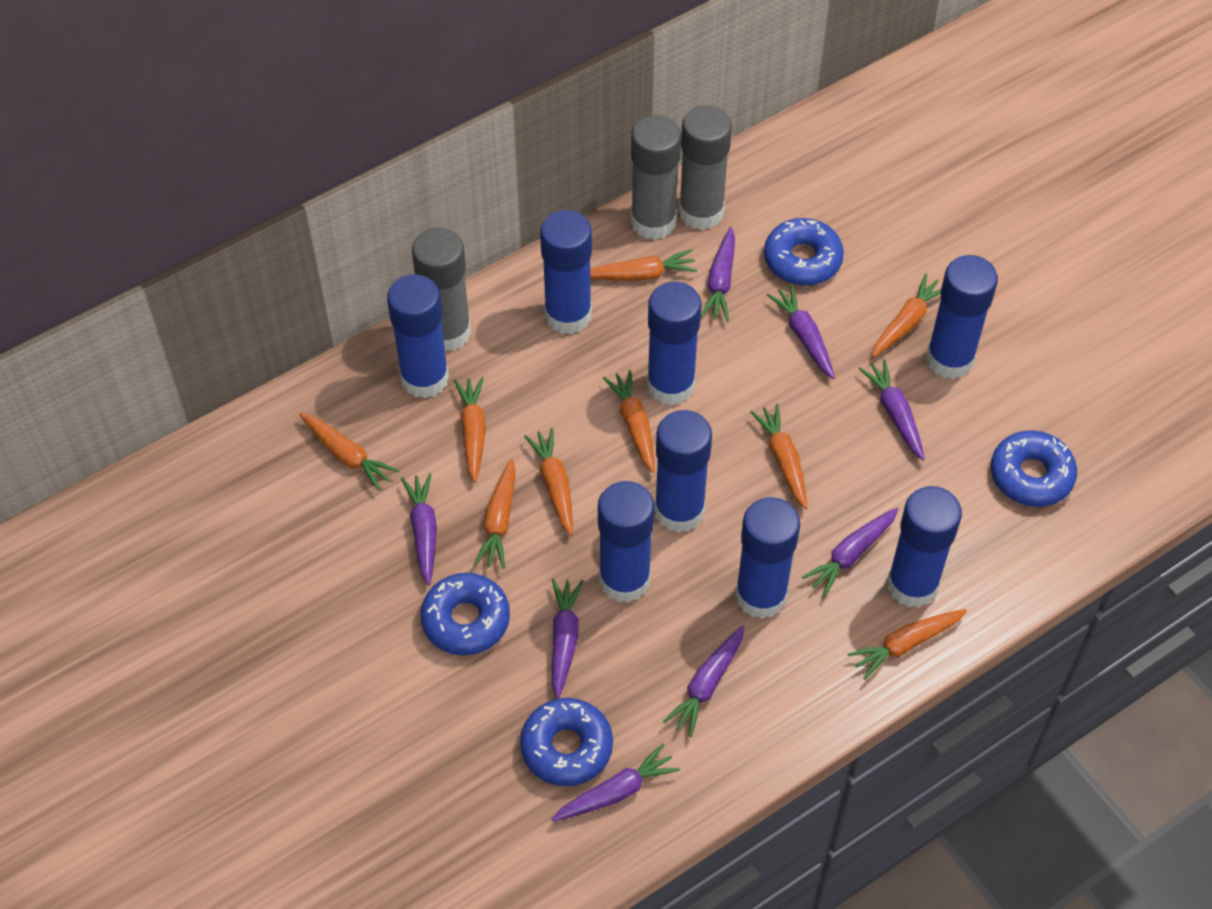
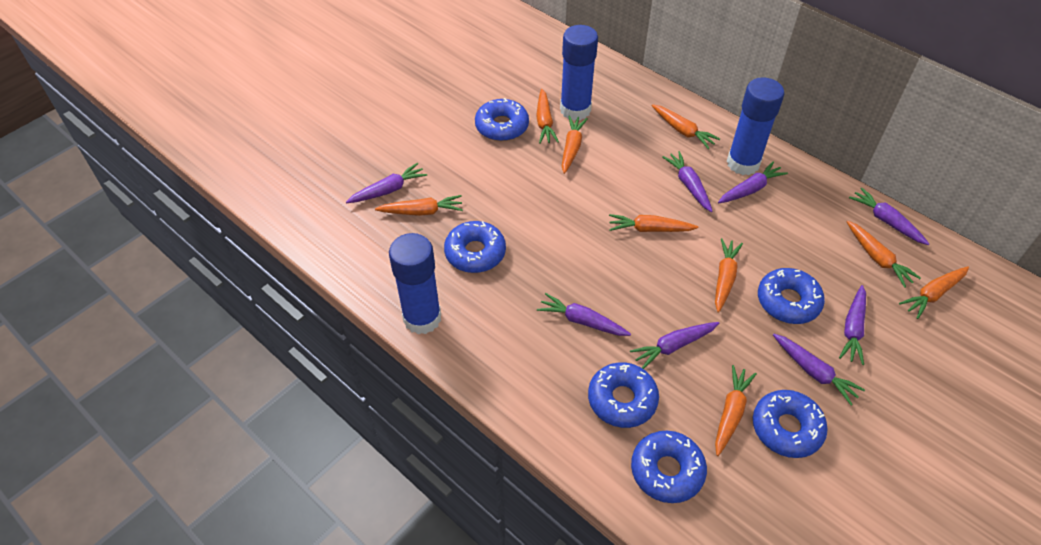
blue donut: [420,573,510,655] [520,698,613,786] [764,218,844,286] [991,430,1077,507] = 4 -> [444,221,506,273] [475,98,529,141] [588,362,659,428] [631,431,707,503] [753,390,828,458] [758,268,825,324] = 6
blue glue stick: [387,274,449,398] [540,210,592,334] [598,481,655,603] [647,282,702,406] [654,410,712,533] [735,497,800,619] [887,486,962,608] [926,255,998,379] = 8 -> [389,233,441,334] [560,25,598,121] [727,77,784,175] = 3
grey glue stick: [412,227,471,352] [631,115,681,240] [679,105,732,230] = 3 -> none = 0

